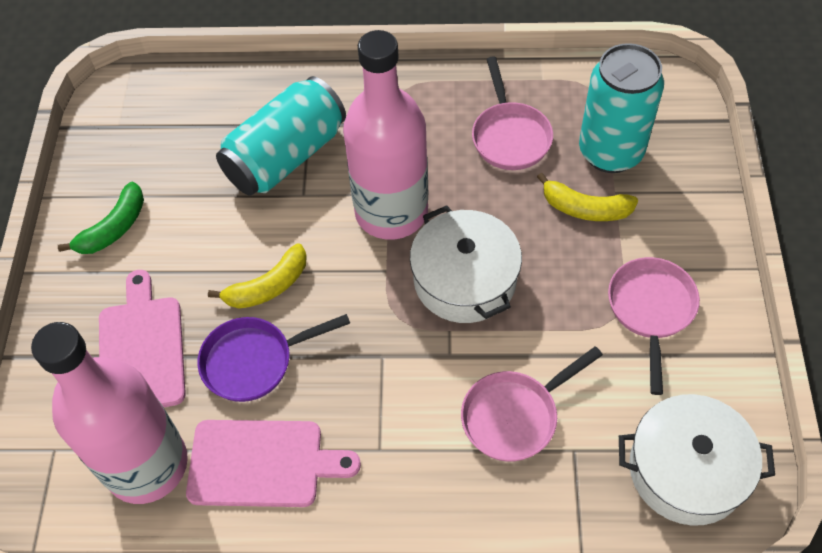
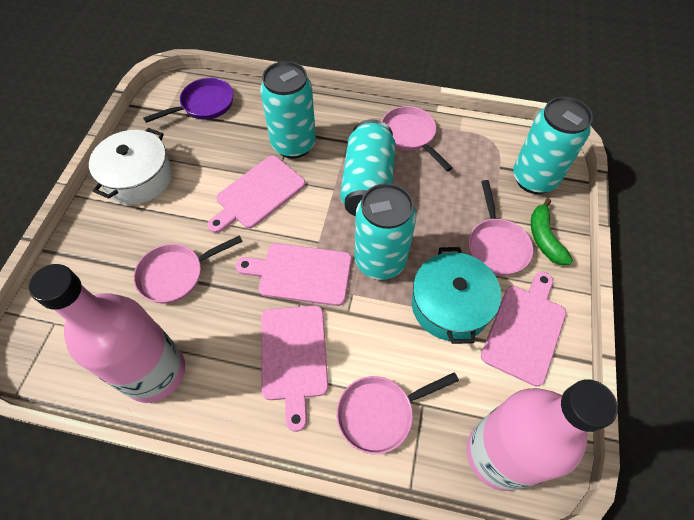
pink cutting board: [99,270,186,407] [186,420,361,507] = 2 -> [208,156,306,233] [236,243,352,306] [261,305,328,432] [481,272,566,386] = 4
pink pan: [461,346,603,462] [472,57,553,170] [608,257,700,395] = 3 -> [134,235,243,304] [336,372,459,454] [382,106,452,171] [468,180,533,276] = 4
turquoise can: [216,76,346,196] [579,43,664,173] = 2 -> [260,61,316,159] [340,119,396,216] [355,183,416,280] [513,97,593,194] = 4
turquoise pot: none = 0 -> [412,247,501,344] = 1
white pot: [410,205,522,323] [619,394,775,526] = 2 -> [89,128,172,204] = 1
yellow banana: [208,243,307,309] [537,173,638,221] = 2 -> none = 0

